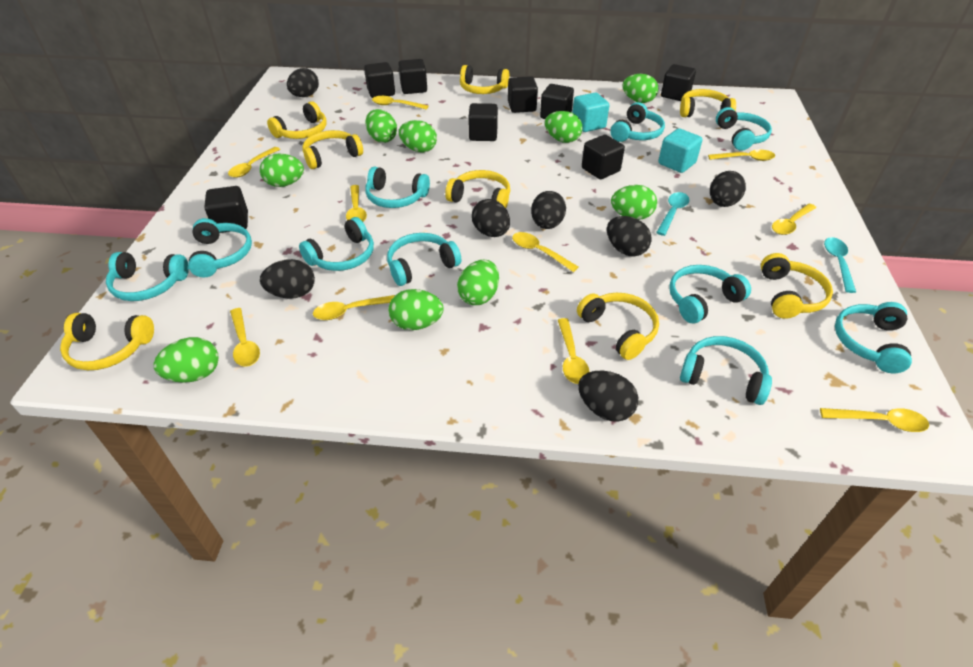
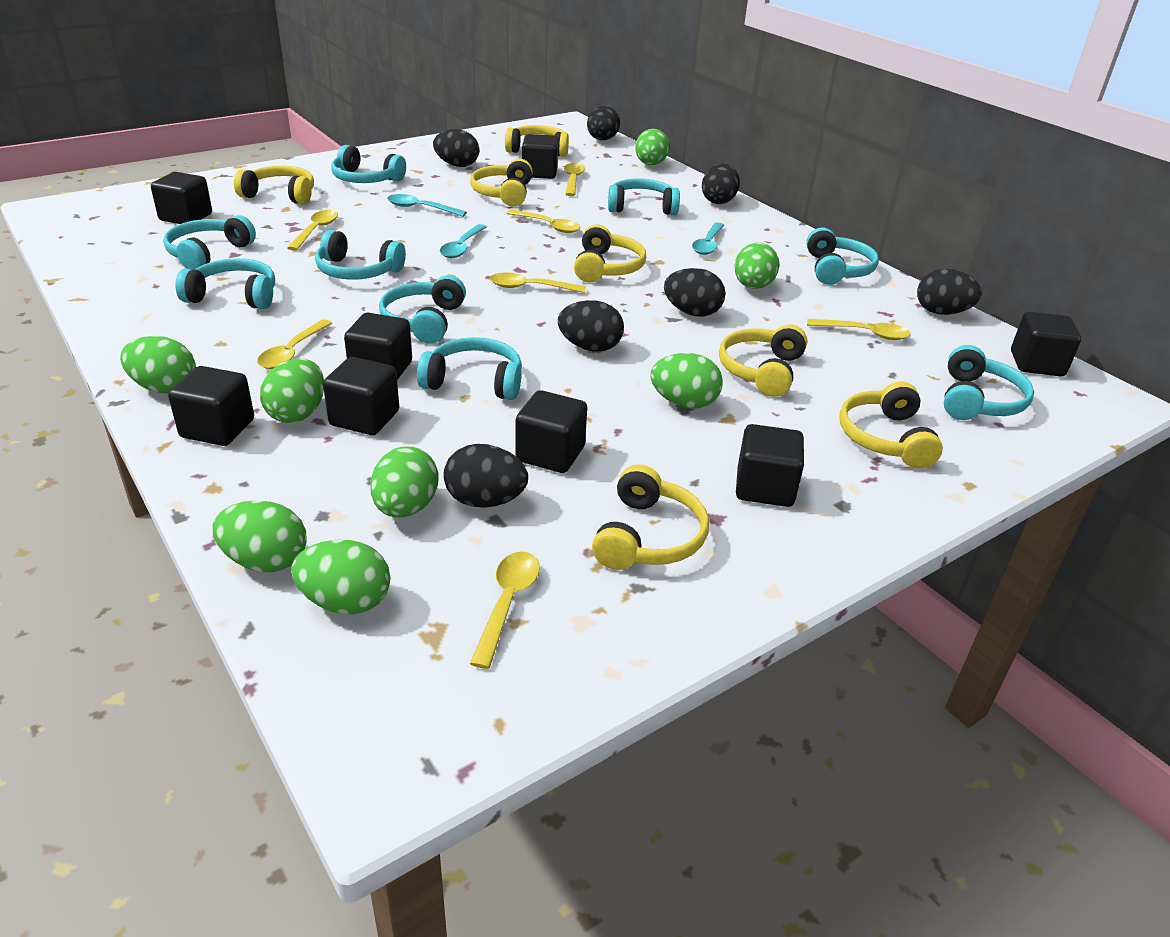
green egg: [154,337,219,383] [260,154,304,187] [365,109,397,143] [388,289,444,330] [399,120,437,153] [457,260,499,305] [545,111,582,143] [611,185,657,220] [622,74,658,103] = 9 -> [120,336,196,393] [212,500,307,572] [260,358,324,423] [291,540,390,614] [370,447,439,518] [635,129,670,165] [650,353,723,409] [734,243,779,289] = 8
turquoise cube: [572,93,609,132] [658,128,703,173] = 2 -> none = 0
turquoise headphones: [106,252,189,301] [188,218,252,277] [299,217,374,271] [365,167,430,208] [387,233,461,286] [610,102,665,142] [669,265,751,323] [680,336,772,405] [716,107,772,150] [835,302,912,373] = 10 -> [163,215,256,270] [176,258,275,309] [315,230,406,280] [331,145,406,183] [379,275,466,344] [417,337,522,400] [608,178,680,215] [806,228,879,285] [944,345,1034,420] = 9
turquoise spoon: [656,192,689,236] [824,237,856,293] = 2 -> [387,194,467,217] [440,224,486,258] [692,222,724,255] = 3
yellow headphones: [60,313,154,370] [267,101,327,139] [302,130,363,169] [445,170,510,208] [460,65,509,94] [577,293,659,360] [680,89,736,117] [761,253,833,319] = 8 -> [234,166,314,205] [470,159,533,207] [505,125,569,157] [574,224,646,282] [592,464,709,570] [719,324,808,397] [839,381,943,468] = 7
yellow spoon: [228,147,280,178] [230,308,260,367] [313,295,395,320] [346,185,367,222] [372,96,429,110] [512,232,578,272] [558,318,589,384] [708,149,775,161] [772,204,816,235] [820,408,929,432] = 10 -> [257,319,332,369] [287,210,338,251] [470,552,540,669] [490,273,586,293] [506,210,581,233] [564,163,585,196] [807,319,911,340] = 7

